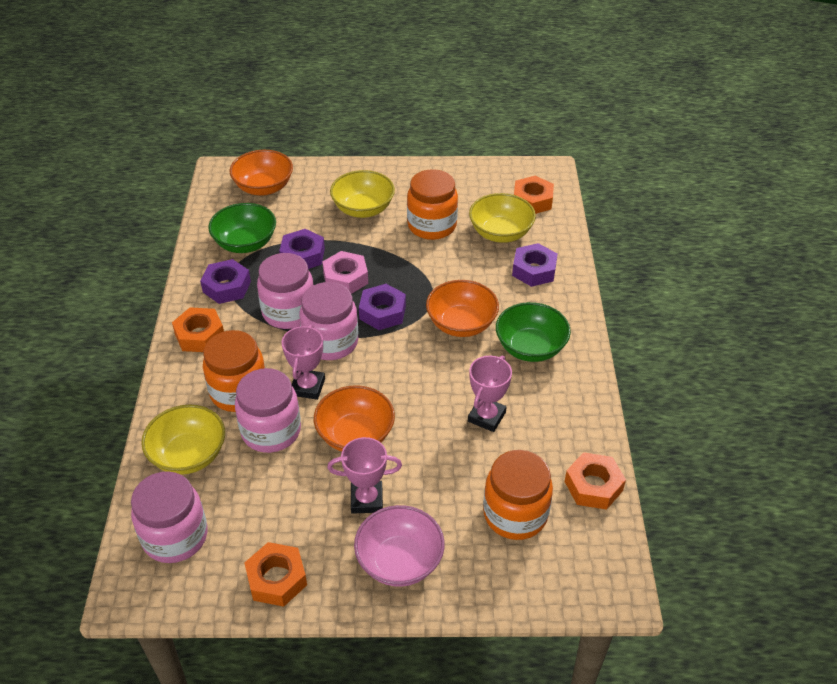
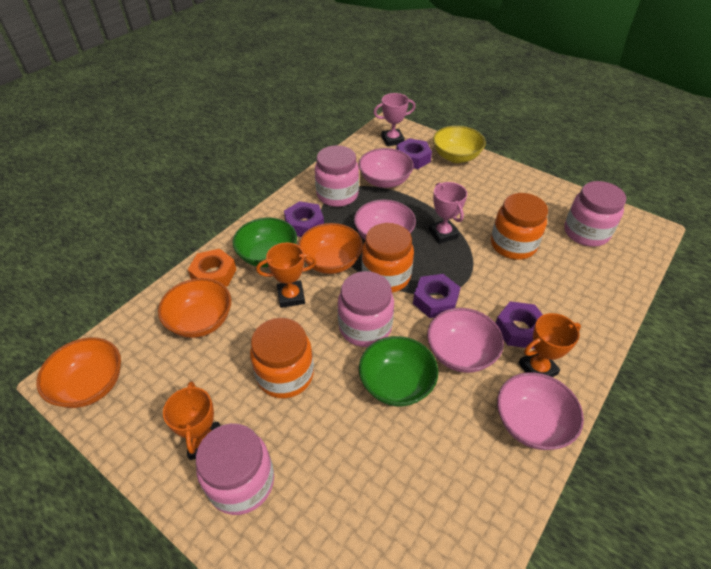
orange nut: [172,307,224,352] [244,542,307,607] [514,176,554,214] [565,452,626,510] = 4 -> [188,249,237,287] = 1
orange trophy: none = 0 -> [163,381,220,460] [256,242,317,308] [519,313,581,377] = 3
pink bowl: [354,505,445,587] = 1 -> [354,200,416,240] [358,148,414,188] [427,308,504,373] [497,372,584,450] = 4
pink nut: [322,251,368,294] = 1 -> none = 0
pink trophy: [282,325,325,400] [327,437,402,514] [468,356,512,432] = 3 -> [374,93,415,146] [429,182,467,244] = 2
yellow bowl: [141,405,225,475] [330,170,395,218] [469,193,536,243] = 3 -> [433,126,486,163] = 1

